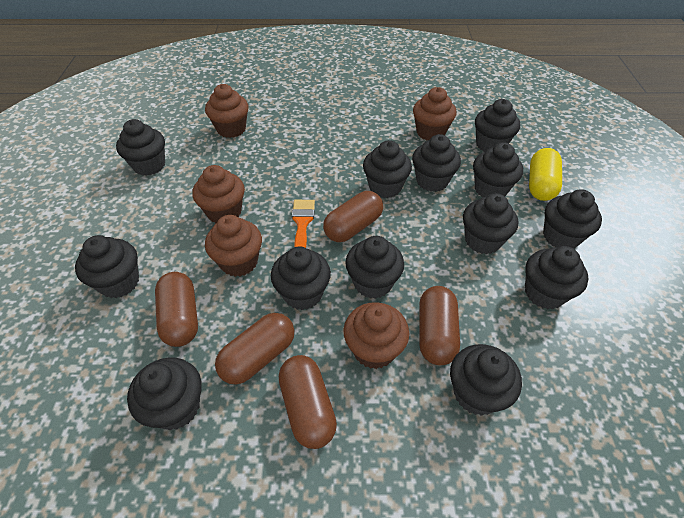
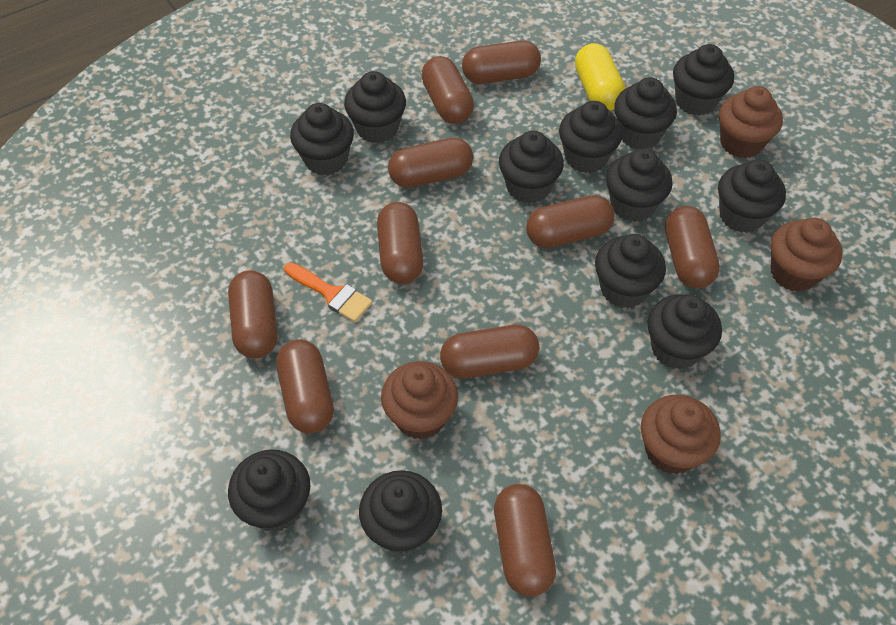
black cupcake: [75,235,139,298] [116,119,165,176] [127,357,202,430] [271,247,331,310] [345,236,404,299] [363,140,412,198] [412,134,461,192] [450,344,522,416] [463,193,518,254] [473,142,523,197] [475,99,520,152] [525,246,588,309] [543,189,602,249] = 13 -> [228,449,310,532] [290,103,354,176] [344,71,406,143] [359,470,442,554] [499,131,564,204] [559,101,623,173] [595,234,666,308] [606,149,673,222] [614,77,677,149] [648,294,722,370] [673,44,734,116] [718,160,786,233] = 12
brown capsule: [155,272,198,347] [215,313,294,385] [279,355,337,449] [323,191,383,242] [419,286,460,365] = 5 -> [228,270,278,358] [276,339,334,434] [377,202,423,284] [388,137,473,188] [421,56,474,124] [440,325,539,379] [462,40,541,84] [494,484,556,597] [526,195,615,248] [665,206,720,288] = 10
brown cupcake: [192,165,245,224] [205,84,249,138] [205,215,262,277] [343,302,409,369] [413,87,457,140] = 5 -> [381,361,458,440] [641,395,721,474] [719,86,783,158] [771,218,842,292] = 4

